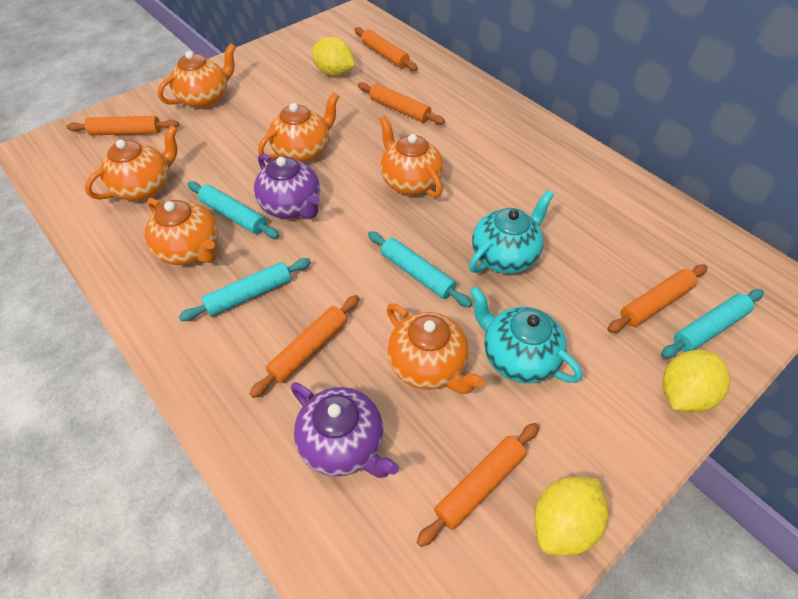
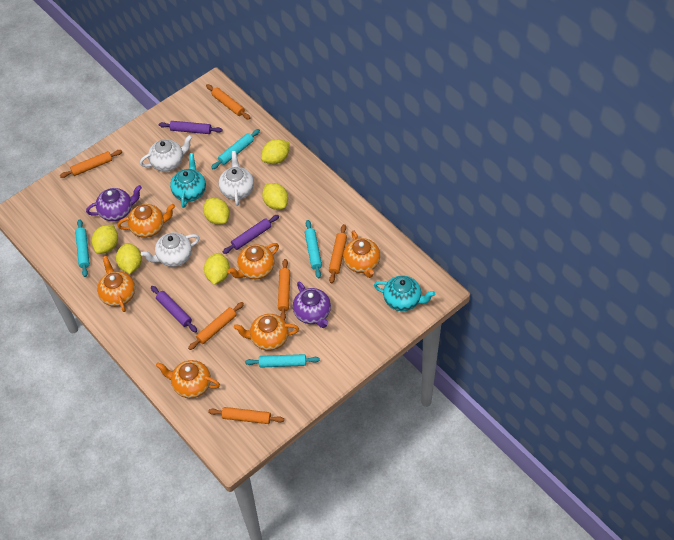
purple rolling pin: none = 0 -> [151,286,197,332] [159,121,223,134] [223,215,279,254] = 3
white teapot: none = 0 -> [140,135,193,172] [141,232,200,267] [218,151,254,206] = 3
yellow lemon: [312,37,355,76] [534,477,608,556] [662,350,730,413] = 3 -> [92,225,118,254] [116,243,142,274] [203,198,229,225] [204,253,230,285] [261,139,290,164] [262,183,288,210] = 6

